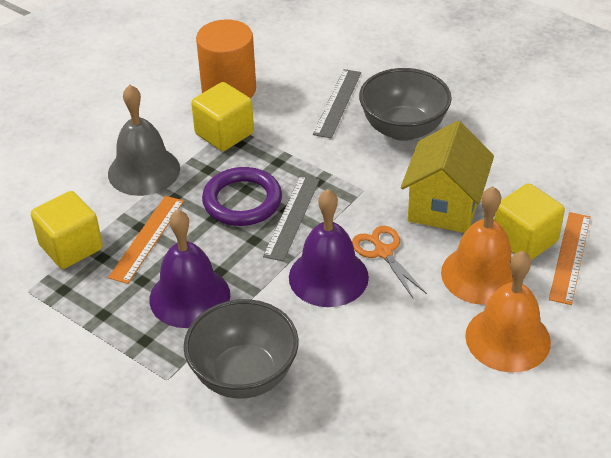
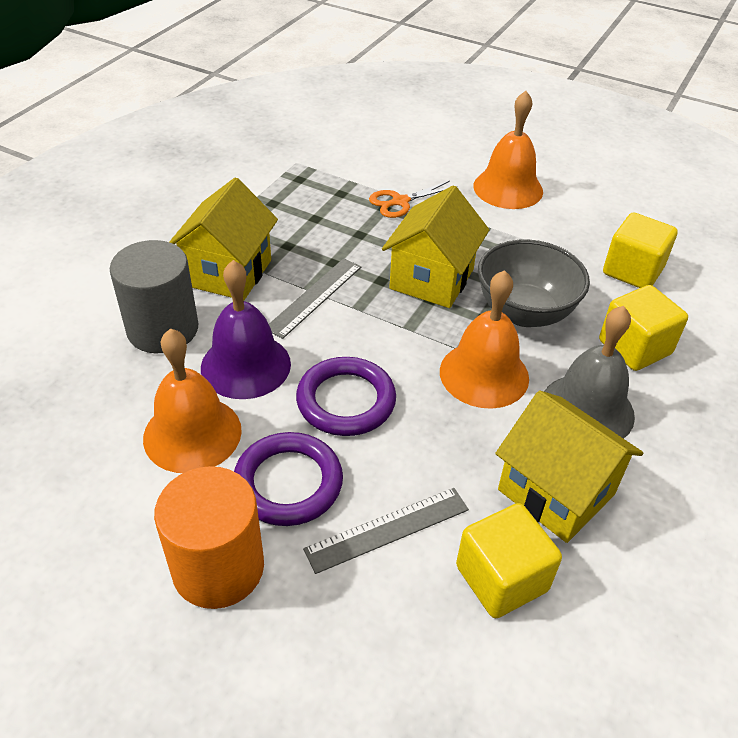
grey bowl: [183,299,299,398] [359,68,452,141] = 2 -> [478,239,590,327] = 1
grey cylinder: none = 0 -> [110,240,198,353] = 1
orange bell: [441,187,513,305] [465,251,551,373] = 2 -> [143,328,242,473] [440,270,529,409] [474,91,543,209] = 3
orange ruler: [108,196,184,284] [549,212,591,305] = 2 -> none = 0
purple bell: [149,209,230,328] [289,189,369,307] = 2 -> [201,260,291,399] = 1
purple ring: [202,167,282,226] = 1 -> [234,432,343,526] [296,357,396,436] = 2
yellow house: [401,121,494,233] = 1 -> [169,178,278,301] [382,185,489,308] [495,390,643,543] = 3

